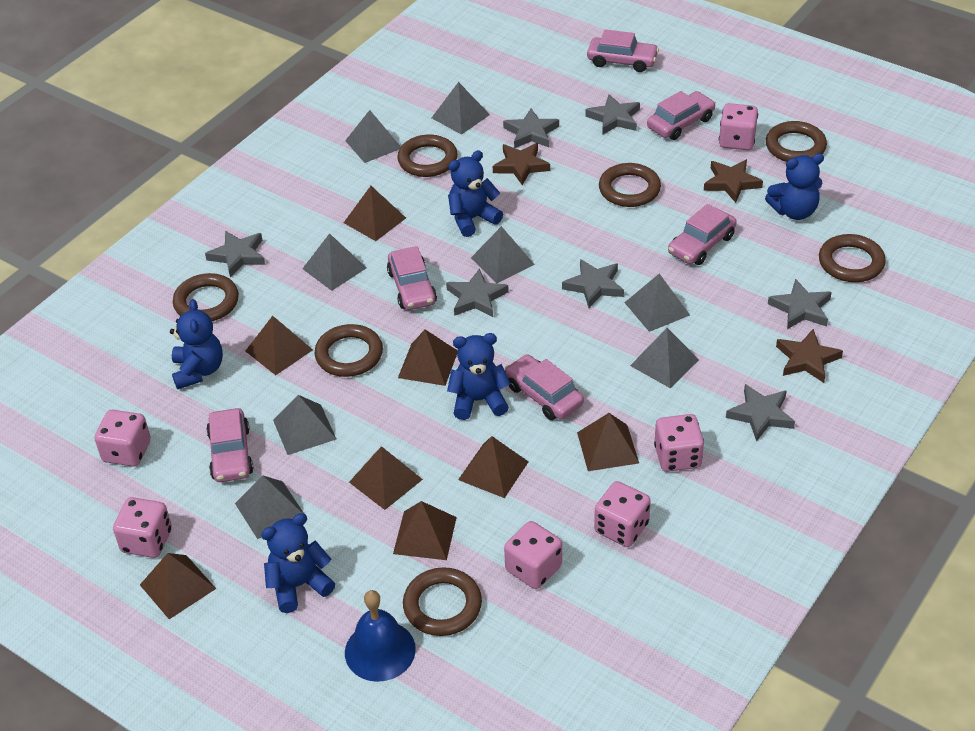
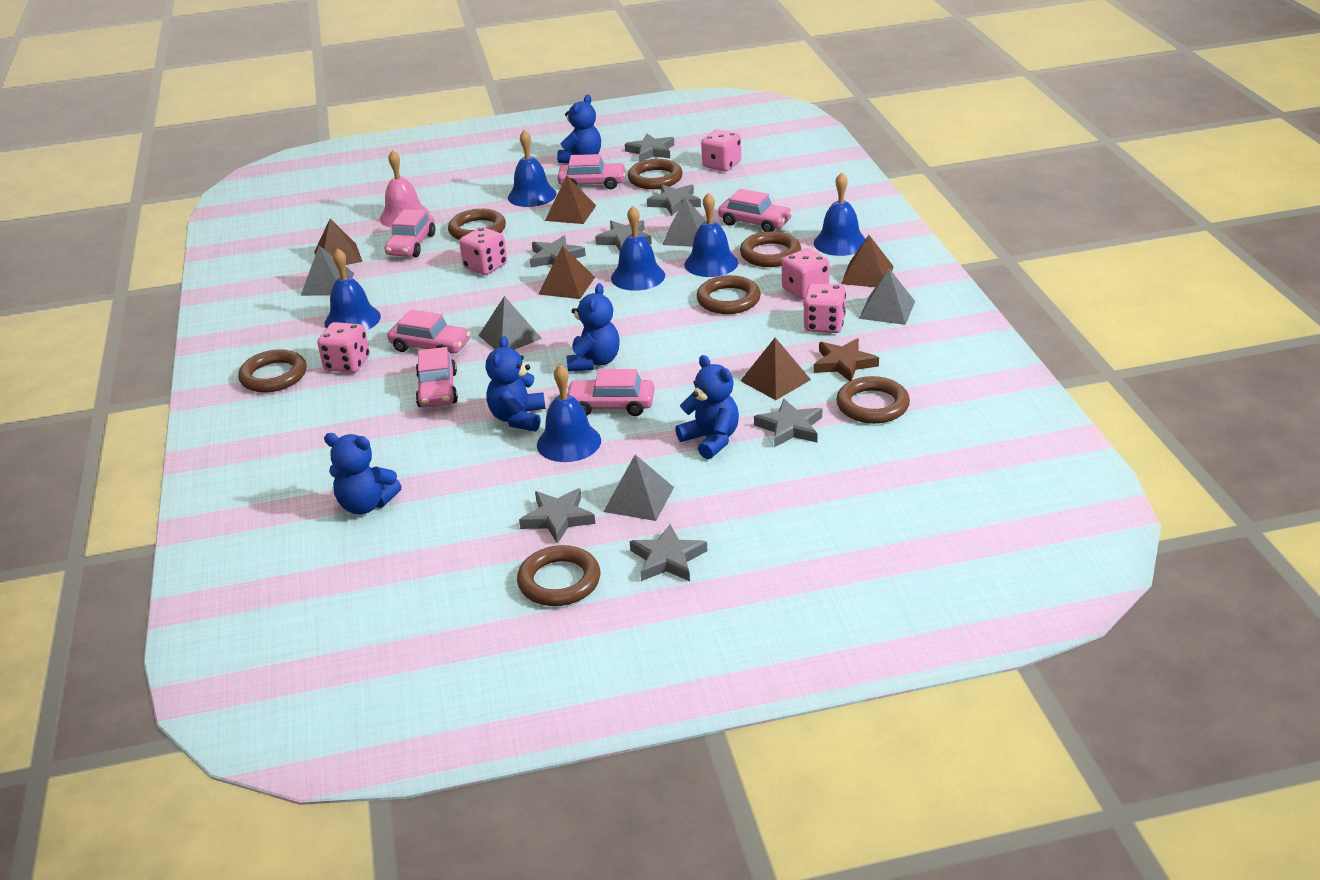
blue bell: [345,590,416,682] = 1 -> [325,248,381,331] [508,130,557,207] [537,365,601,462] [611,206,665,291] [684,193,738,277] [814,172,865,256] = 6
brown pyramid: [140,553,216,619] [246,316,313,375] [344,186,406,241] [349,446,423,510] [393,501,457,560] [398,330,458,386] [458,436,529,498] [577,413,639,471] = 8 -> [314,219,363,265] [538,246,595,299] [545,176,596,224] [740,338,811,400] [841,235,894,287] = 5
brown star: [493,143,550,185] [704,159,763,203] [776,329,843,383] = 3 -> [814,338,879,381] = 1
grey pyramid: [235,476,304,539] [273,395,336,455] [302,233,367,291] [345,110,401,163] [432,82,490,135] [471,226,535,283] [624,274,690,332] [630,328,699,388] = 8 -> [300,246,355,296] [478,296,542,350] [603,454,674,521] [662,197,706,247] [859,269,915,325] = 5
pink bell: none = 0 -> [380,150,429,228] = 1
pink dice: [94,410,151,467] [113,497,172,558] [504,521,562,589] [594,481,651,547] [654,414,704,472] [719,103,758,150] = 6 -> [317,322,370,373] [459,227,507,275] [701,129,741,172] [782,248,829,300] [803,283,846,333] = 5

